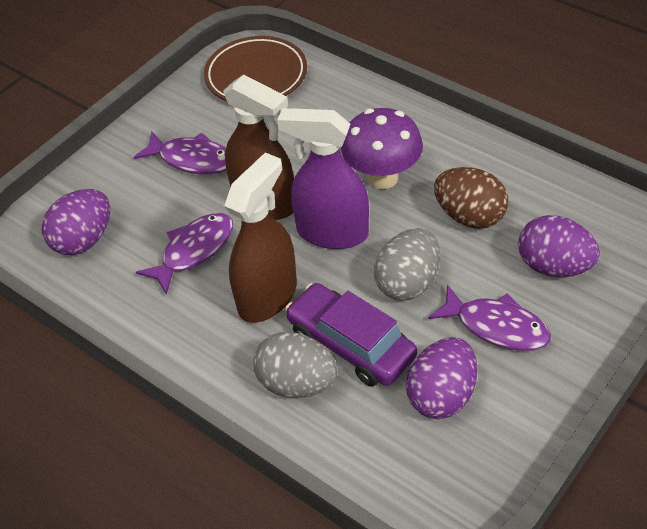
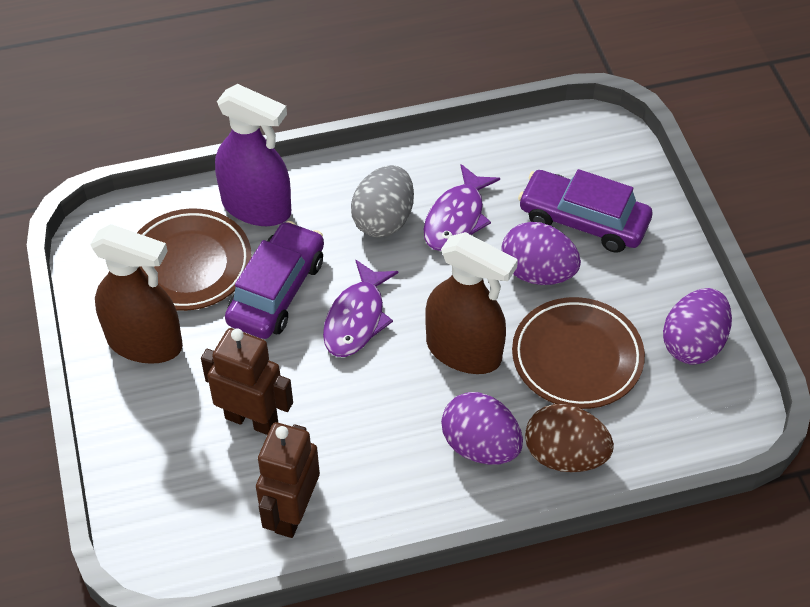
brown plate: [204,36,307,101] = 1 -> [137,208,252,311] [512,297,645,409] = 2
brown robot: none = 0 -> [201,328,293,435] [256,422,320,538] = 2
grey egg: [253,332,337,398] [374,228,440,301] = 2 -> [351,165,414,238] = 1
purple car: [285,283,417,387] = 1 -> [225,221,324,339] [518,169,652,253] = 2
purple fish: [134,131,226,174] [136,213,233,295] [428,284,551,351] = 3 -> [323,259,398,357] [424,164,500,251] = 2
purple mushroom: [341,108,423,189] = 1 -> none = 0

